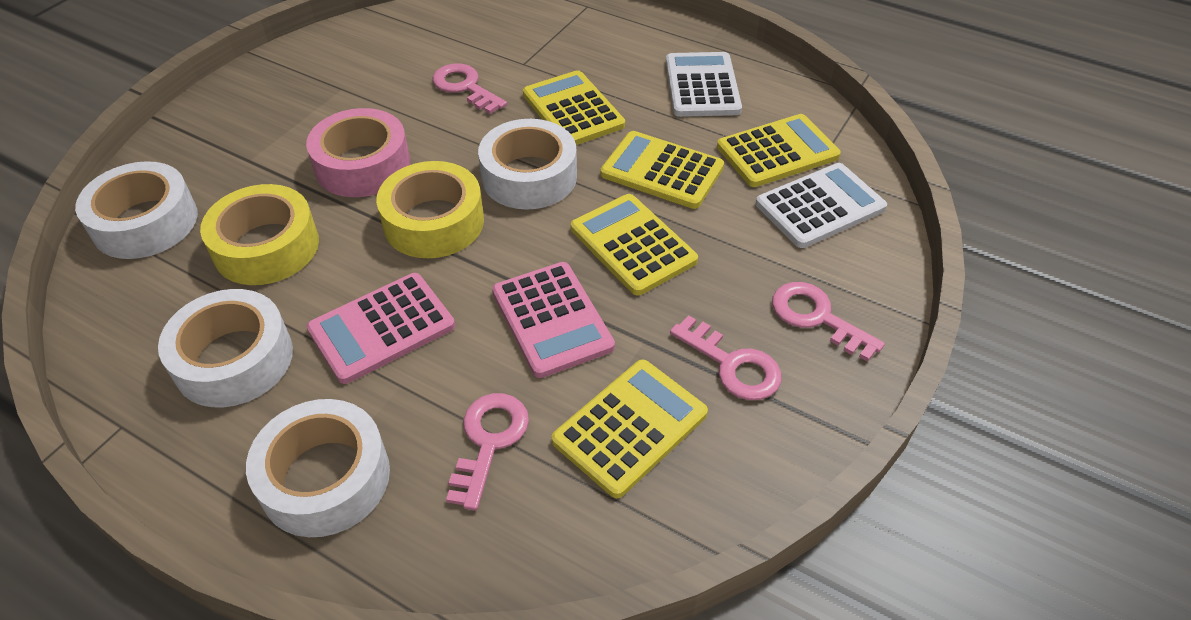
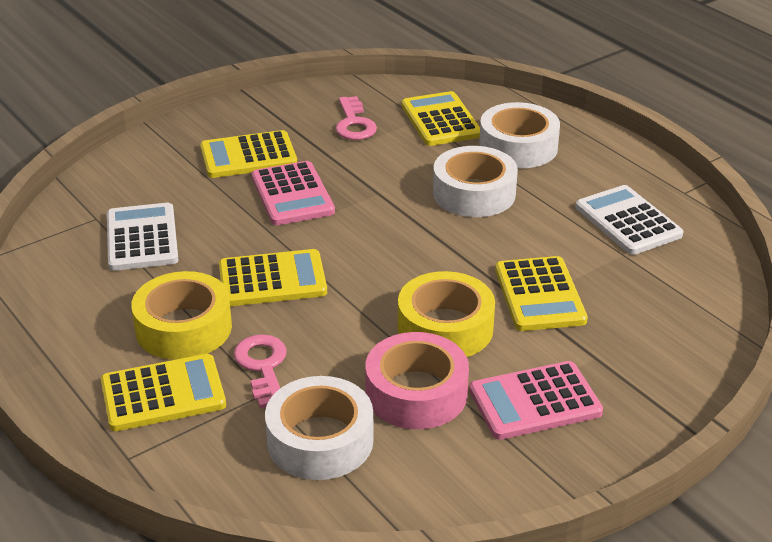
pink key: [433,63,507,114] [446,393,529,511] [670,315,782,400] [772,282,885,362] = 4 -> [234,334,287,408] [336,96,377,140] = 2
white tape: [75,161,198,259] [158,289,293,407] [246,399,390,537] [478,119,577,210] = 4 -> [265,376,374,480] [433,146,518,217] [479,102,560,168] = 3

